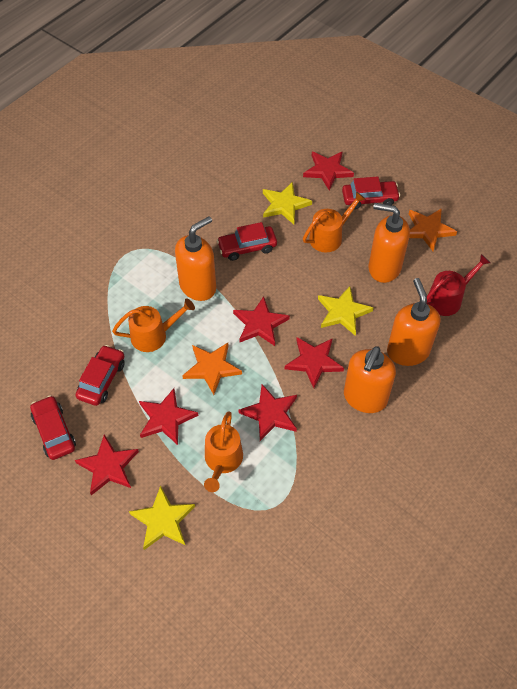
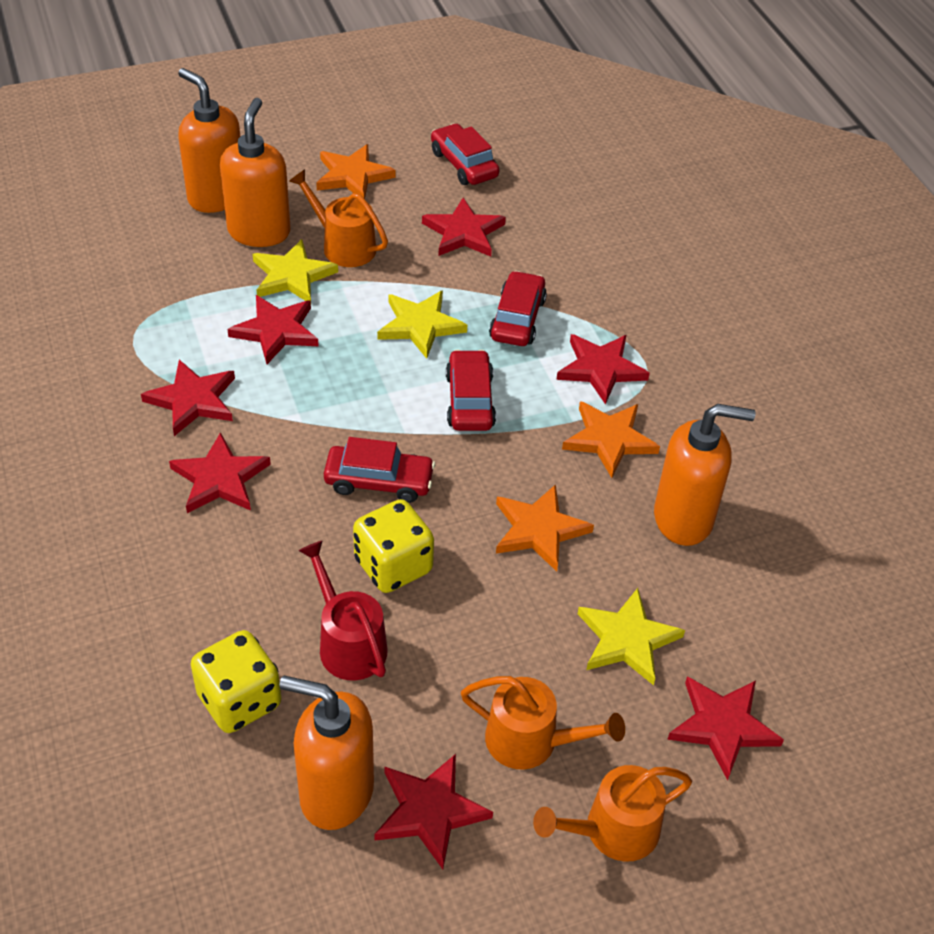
orange star: [182,343,242,395] [409,208,457,251] = 2 -> [316,144,396,199] [496,484,594,572] [562,401,660,478] = 3
red star: [75,435,139,495] [139,388,198,445] [233,296,290,346] [239,384,297,441] [285,337,344,388] [303,151,354,190] = 6 -> [141,360,235,436] [169,432,271,513] [227,295,319,364] [374,754,493,869] [422,198,506,257] [556,334,650,405] [667,676,784,780] = 7
yellow dice: none = 0 -> [191,630,281,733] [353,499,434,593] = 2

